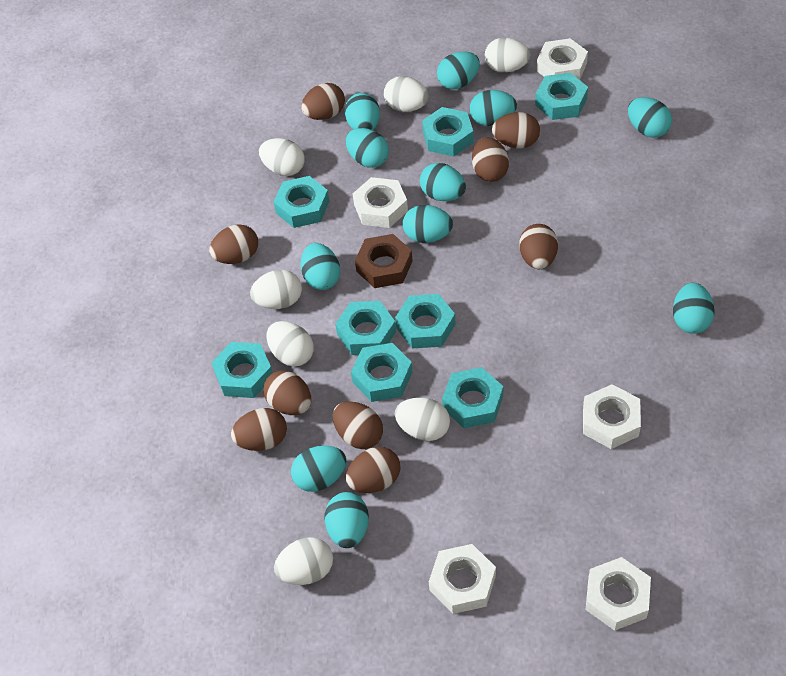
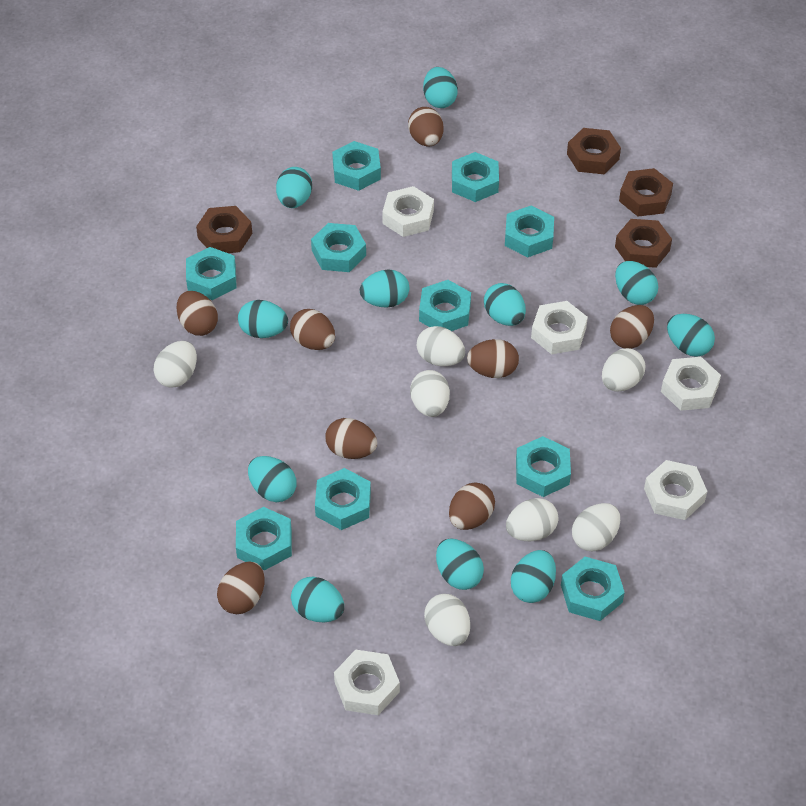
brown egg: [209,224,258,264] [231,408,287,451] [263,370,311,415] [301,83,345,120] [333,401,383,449] [346,447,400,493] [472,137,509,182] [492,112,540,148] [519,224,558,269] = 9 -> [177,291,218,336] [217,562,265,614] [290,309,335,350] [325,418,377,459] [408,107,444,147] [449,482,495,530] [467,339,519,378] [610,305,654,349] = 8
brown nut: [355,234,413,288] = 1 -> [196,206,252,253] [567,128,621,174] [615,219,672,268] [619,168,673,216] = 4
turquoise nut: [211,342,273,398] [273,176,329,228] [335,301,396,355] [351,343,412,402] [395,294,456,349] [422,107,473,156] [442,367,503,428] [535,73,588,120] = 8 -> [186,247,237,300] [236,507,292,571] [311,223,366,272] [315,468,371,530] [332,141,381,191] [419,280,471,331] [452,152,499,202] [505,206,554,257] [516,436,571,497] [561,557,625,621] = 10

